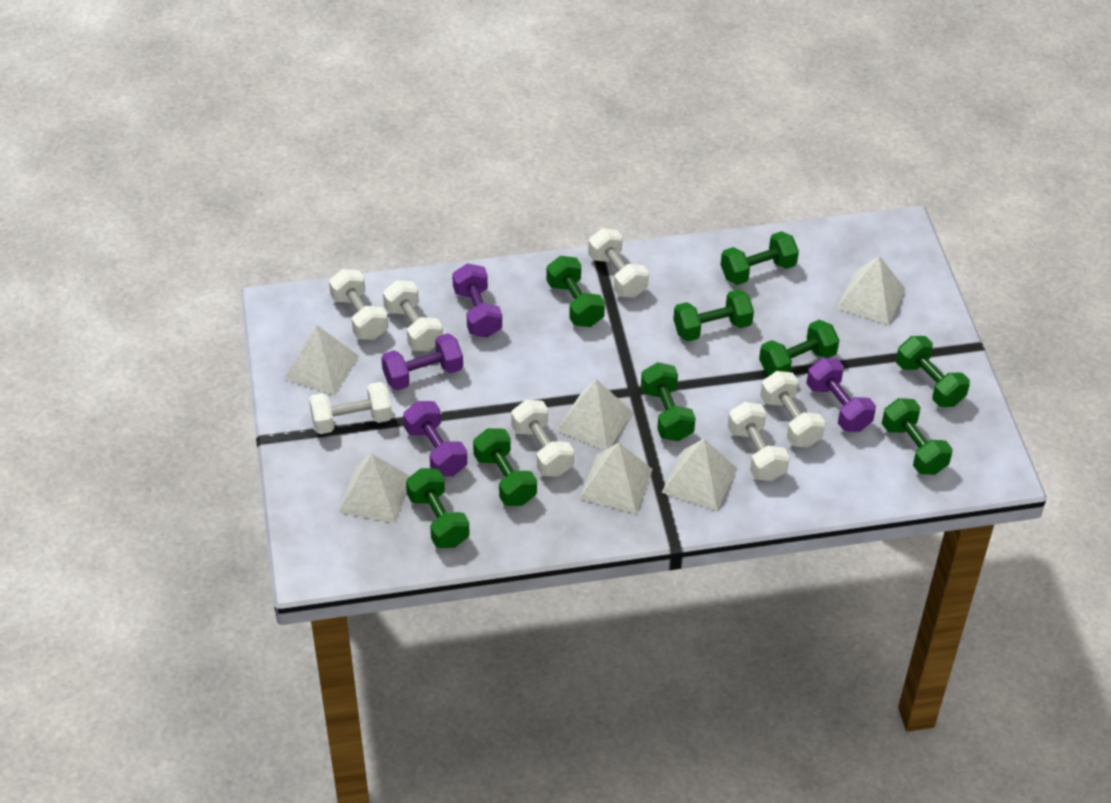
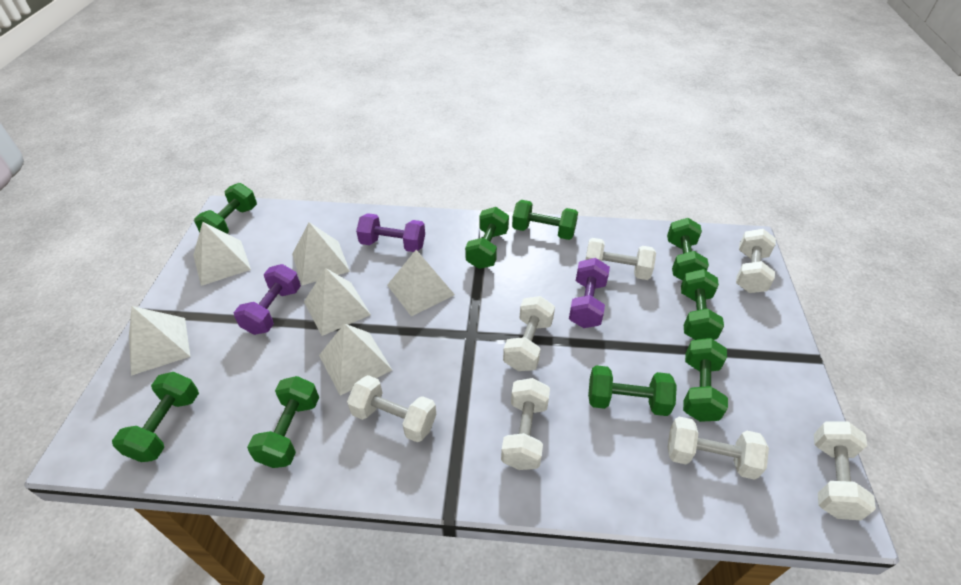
purple dumbbell: [381,333,463,391] [403,401,467,477] [452,263,502,338] [806,358,876,432] = 4 -> [234,264,301,335] [356,213,425,252] [569,258,610,328] = 3

